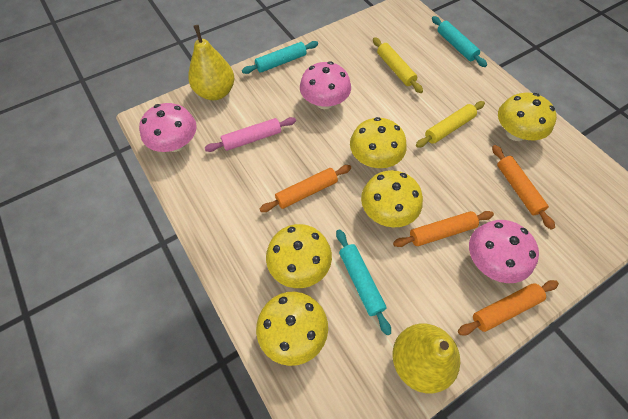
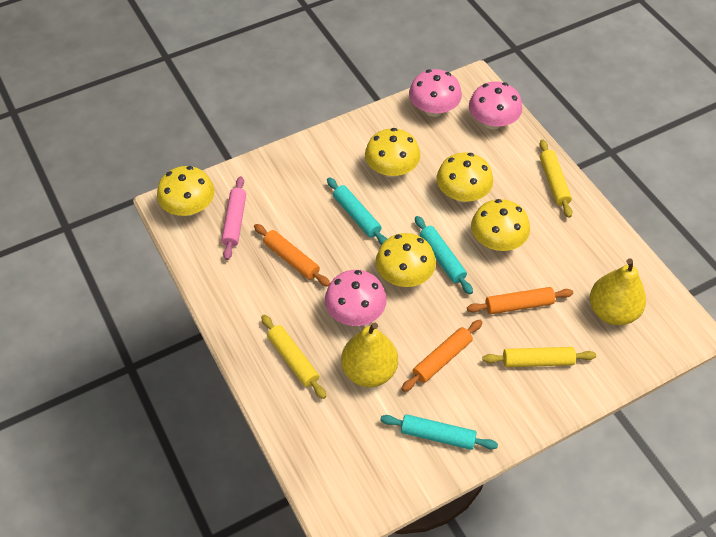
orange rolling pin: [260,165,351,212] [393,211,494,247] [458,280,559,335] [492,145,555,230] = 4 -> [254,224,330,287] [402,320,483,392] [467,287,573,314] = 3
yellow rolling pin: [373,37,423,93] [416,101,485,148] = 2 -> [261,315,326,399] [482,347,596,367] [539,139,572,218] = 3

